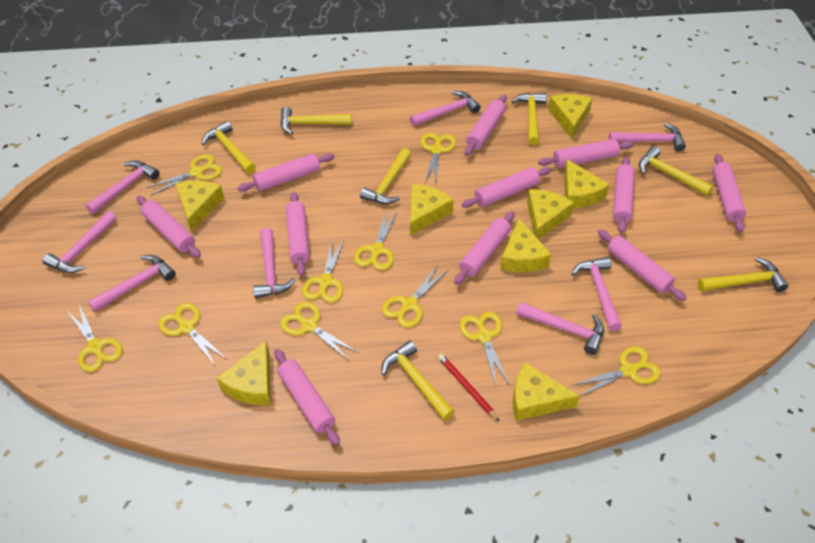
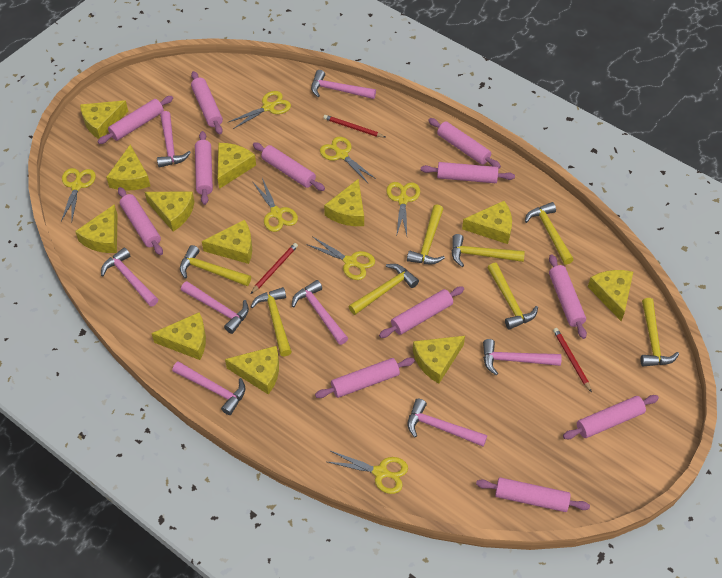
pink rolling pin: [136,196,201,258] [237,153,334,192] [274,349,340,446] [286,192,310,276] [454,211,515,285] [462,167,551,208] [465,95,507,156] [538,139,633,168] [598,229,687,301] [613,156,635,233] [712,154,746,232] = 11 -> [98,96,173,144] [118,187,163,255] [191,71,223,134] [195,131,213,205] [253,142,325,191] [315,358,415,398] [379,286,464,338] [421,162,515,183] [428,118,501,169] [476,477,590,512] [549,254,587,339] [563,395,659,439] = 12
red pencil: [438,354,500,422] = 1 -> [251,243,298,294] [323,115,386,138] [553,328,592,393] = 3
yellow cheese: [175,180,224,232] [217,341,271,405] [410,184,454,236] [500,218,551,272] [513,362,580,421] [527,190,574,239] [548,94,593,139] [564,159,609,209] = 8 -> [75,204,118,253] [80,100,128,139] [106,145,150,191] [145,192,194,232] [151,312,206,360] [202,220,252,264] [218,143,256,189] [225,346,279,395] [324,179,364,226] [413,336,465,384] [462,201,512,244] [588,270,633,321] = 12
yellow hammer: [202,121,256,174] [280,107,352,135] [360,148,411,204] [381,340,455,421] [512,93,547,145] [639,146,713,196] [698,257,788,292] = 7 -> [180,245,251,286] [250,287,292,357] [348,264,419,315] [407,204,445,265] [452,234,525,267] [488,263,538,330] [525,202,574,265] [641,298,679,366] = 8
yellow scissors: [67,305,123,372] [146,154,222,196] [158,303,227,365] [280,302,359,360] [302,238,344,303] [354,210,397,270] [382,266,448,328] [421,133,456,183] [459,312,509,386] [572,347,661,397] = 10 -> [61,168,96,221] [229,91,291,129] [252,178,298,232] [306,236,375,280] [320,137,376,183] [328,451,408,494] [386,182,420,237] = 7

